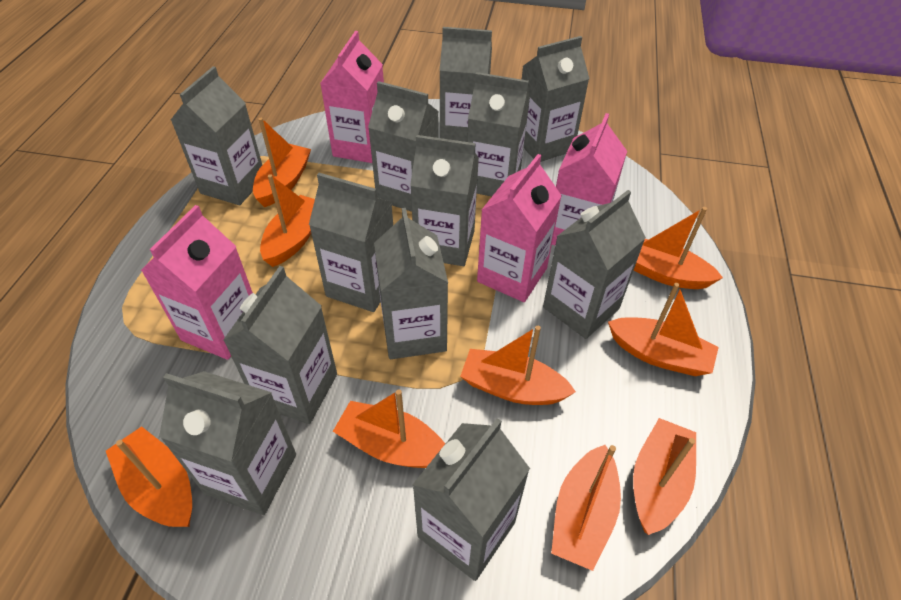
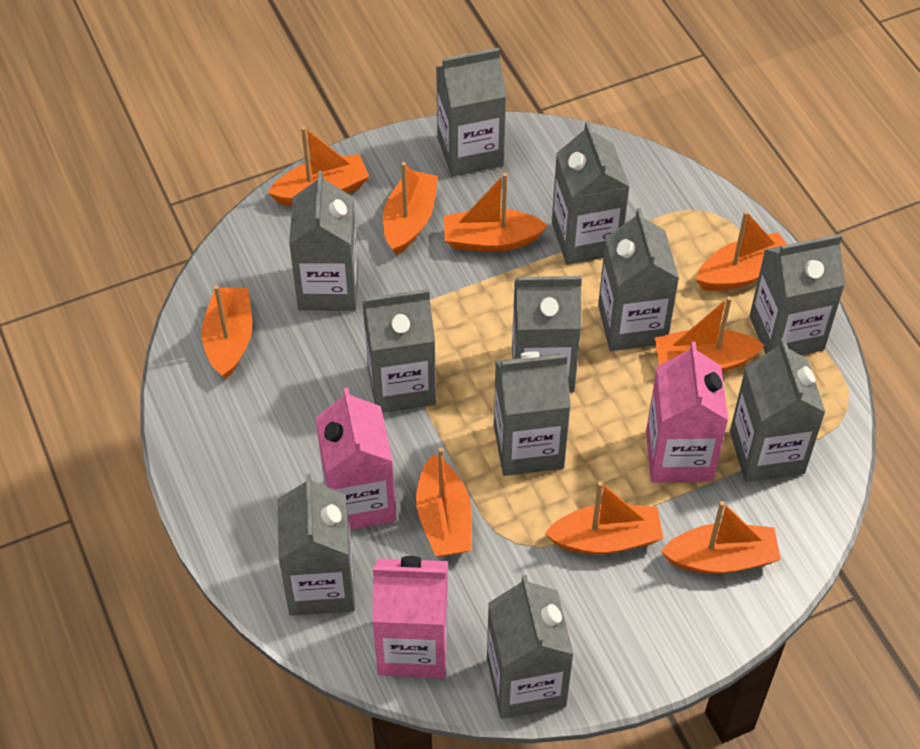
grey carton: [159,371,296,515] [171,66,262,205] [223,266,337,424] [309,173,393,312] [368,81,439,212] [374,208,448,359] [410,135,479,266] [412,418,530,581] [440,27,492,142] [467,72,530,196] [522,36,590,162] [543,190,646,339] = 12 -> [277,474,355,616] [289,171,359,311] [362,289,436,413] [436,48,507,177] [487,575,574,719] [494,351,571,476] [512,276,582,392] [552,121,630,265] [598,208,679,351] [730,338,826,482] [749,234,845,355] = 11
pink carton: [141,205,253,360] [320,31,384,163] [477,154,562,302] [552,113,627,245] = 4 -> [316,387,396,530] [372,556,448,678] [646,342,728,483] = 3

